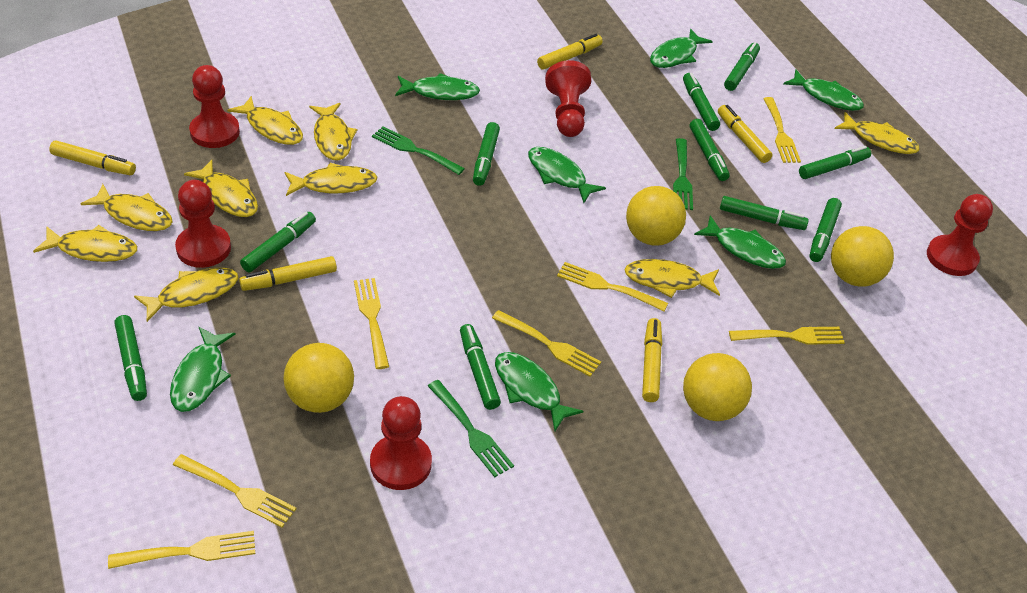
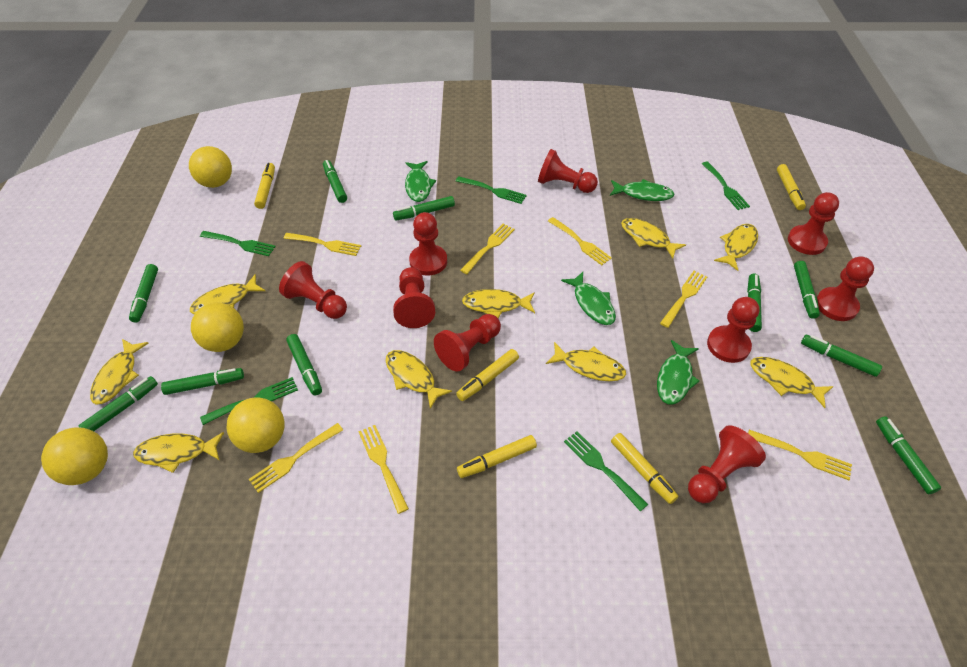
green fish: [170,327,236,412] [395,73,480,100] [495,352,584,431] [528,147,606,203] [650,29,713,68] [694,215,786,269] [783,70,864,111] = 7 -> [405,161,436,202] [561,272,616,325] [610,179,675,201] [657,340,700,405] = 4
green fork: [372,126,465,175] [428,380,514,477] [673,138,693,210] = 3 -> [200,231,276,256] [200,377,298,425] [456,176,527,204] [564,431,648,512] [702,161,750,210] = 5
red pawn: [175,180,231,268] [189,65,240,148] [370,396,432,490] [545,60,591,137] [927,194,993,276] = 5 -> [279,261,347,319] [393,267,435,328] [409,212,447,276] [434,314,501,372] [538,149,598,193] [688,425,766,503] [707,297,760,363] [788,192,839,255] [817,256,874,321] = 9

